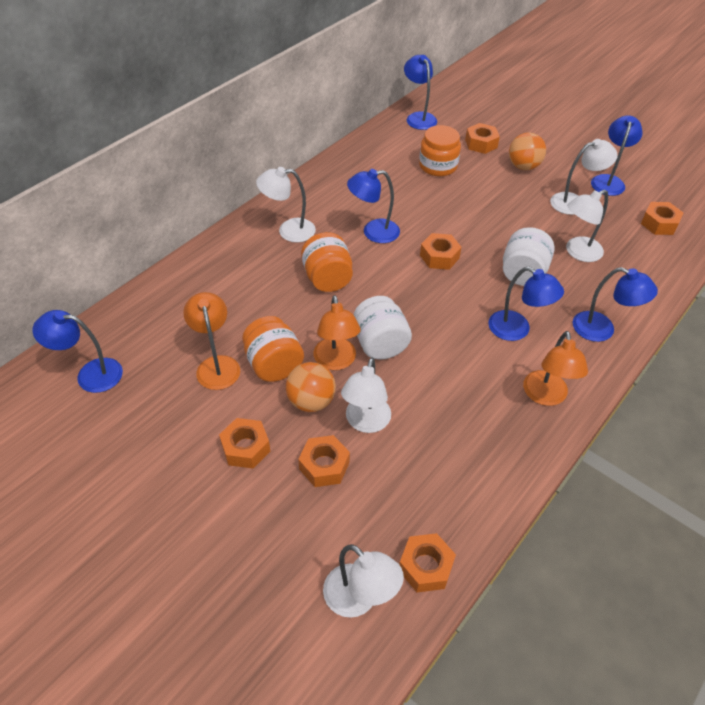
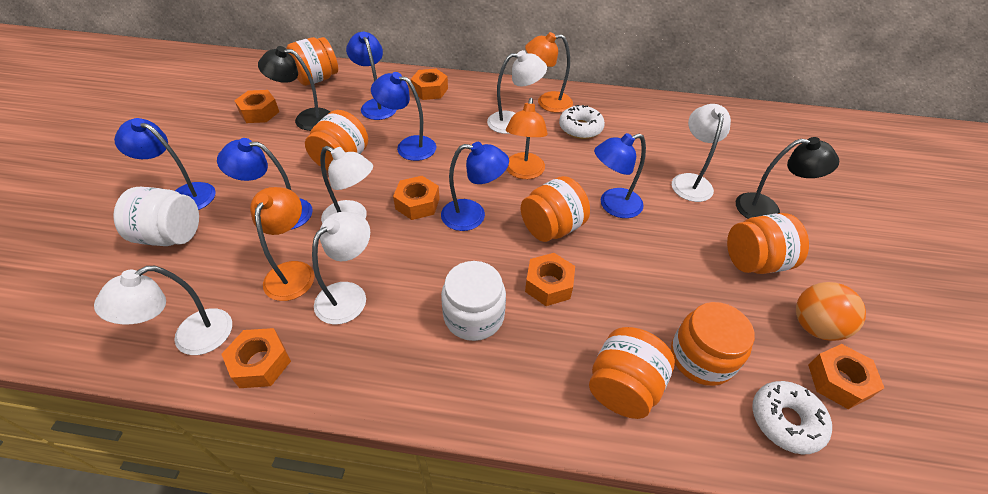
black lamp: none = 0 -> [258,46,330,131] [736,137,839,219] = 2
orange ball: [286,362,336,412] [509,132,546,170] = 2 -> [796,282,866,341] = 1
orange jar: [242,316,304,382] [301,232,353,292] [419,125,461,176] = 3 -> [286,37,338,86] [305,110,368,170] [521,176,590,242] [589,327,675,419] [671,302,755,386] [727,213,809,274] = 6
white donut: none = 0 -> [559,105,605,139] [752,381,832,454] = 2

